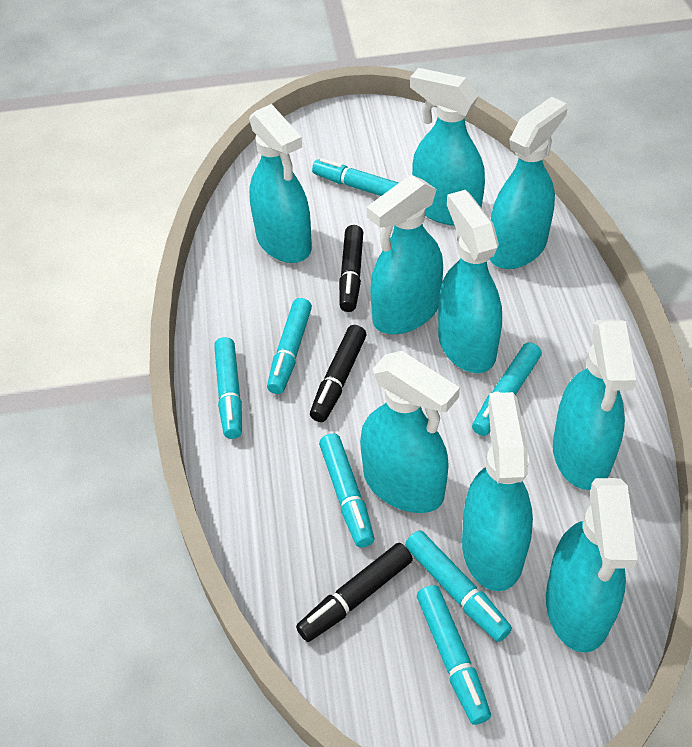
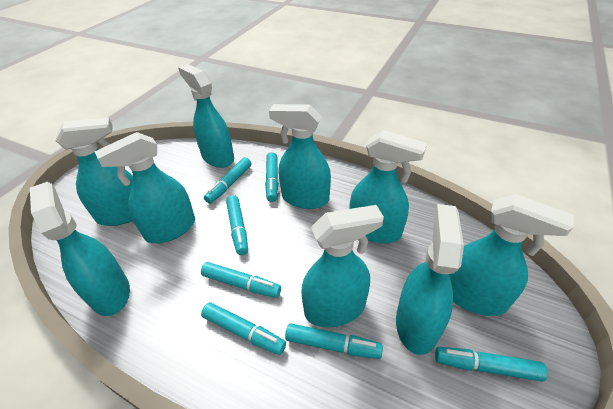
black marker: [296,543,413,642] [310,325,367,422] [339,225,363,312] = 3 -> none = 0

